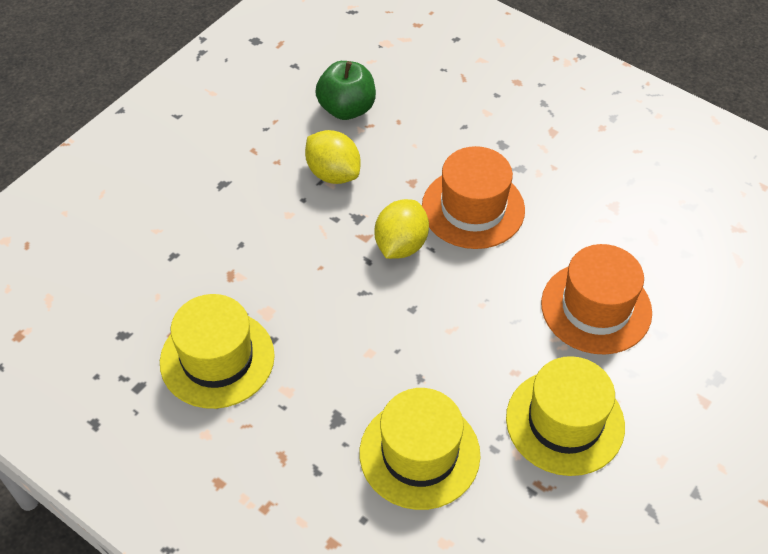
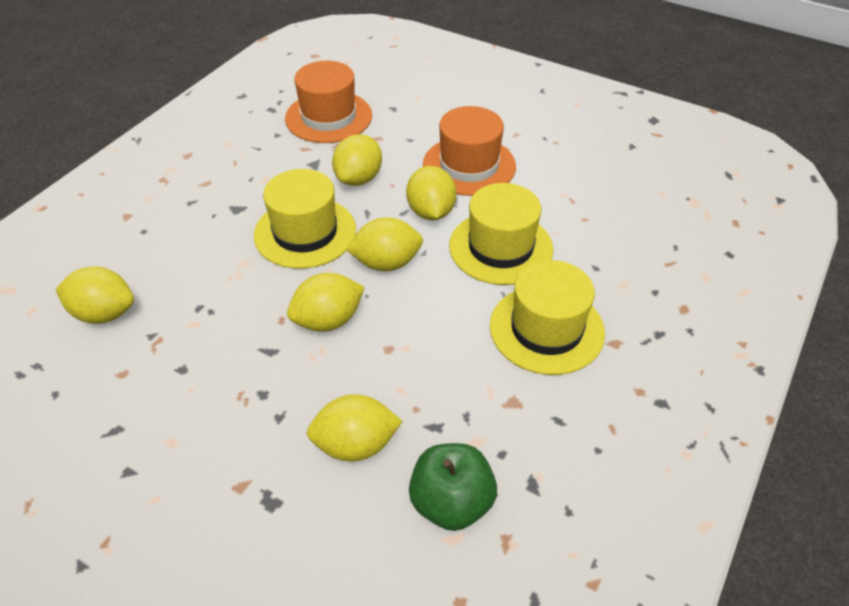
yellow lemon: [305,130,360,184] [375,199,429,259] = 2 -> [55,266,134,324] [287,273,365,332] [307,394,402,461] [332,134,382,186] [346,217,423,271] [406,166,457,220] = 6

